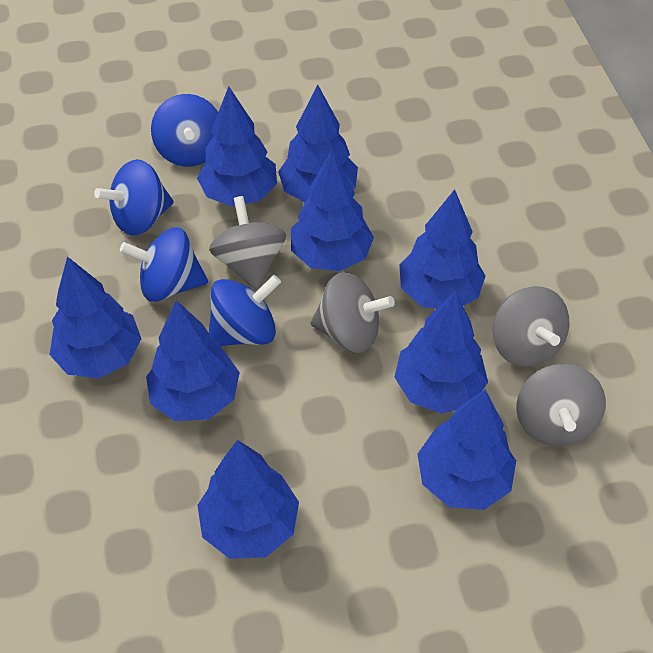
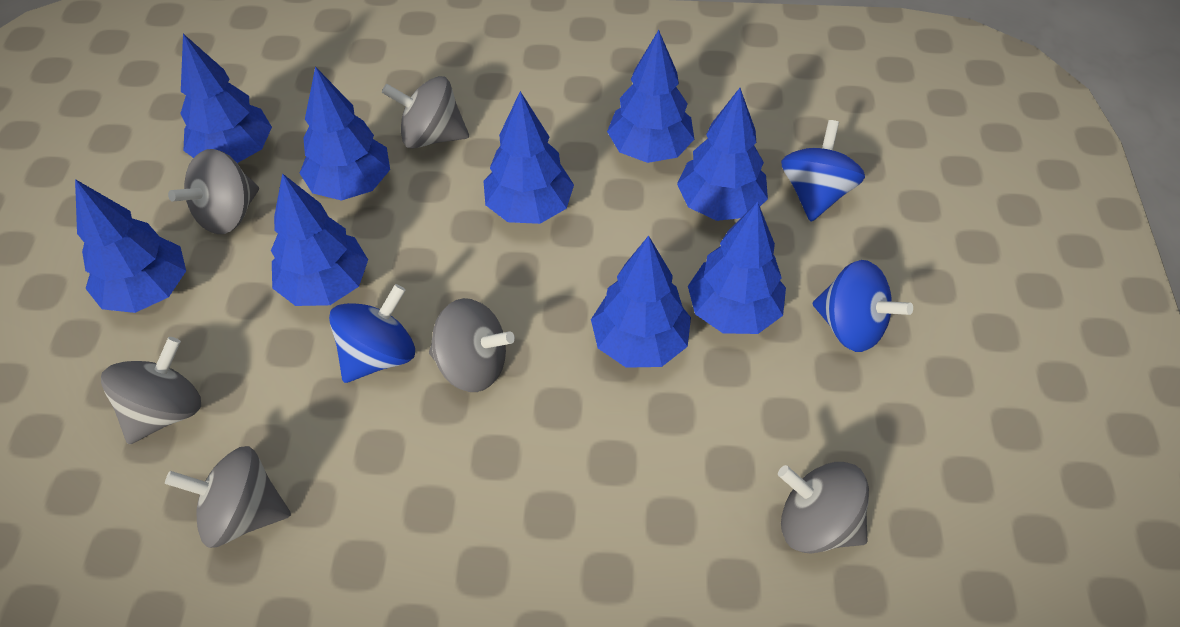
blue spinning top: [94,159,174,236] [120,227,208,302] [151,94,218,167] [209,275,281,346] = 4 -> [329,284,415,383] [781,120,865,222] [813,260,913,352] = 3
grey spinning top: [209,196,286,291] [310,272,395,353] [493,286,569,367] [516,364,606,446] = 4 -> [101,337,201,444] [165,446,291,548] [168,149,259,234] [382,76,469,149] [429,298,515,392] [778,462,869,554] = 6

